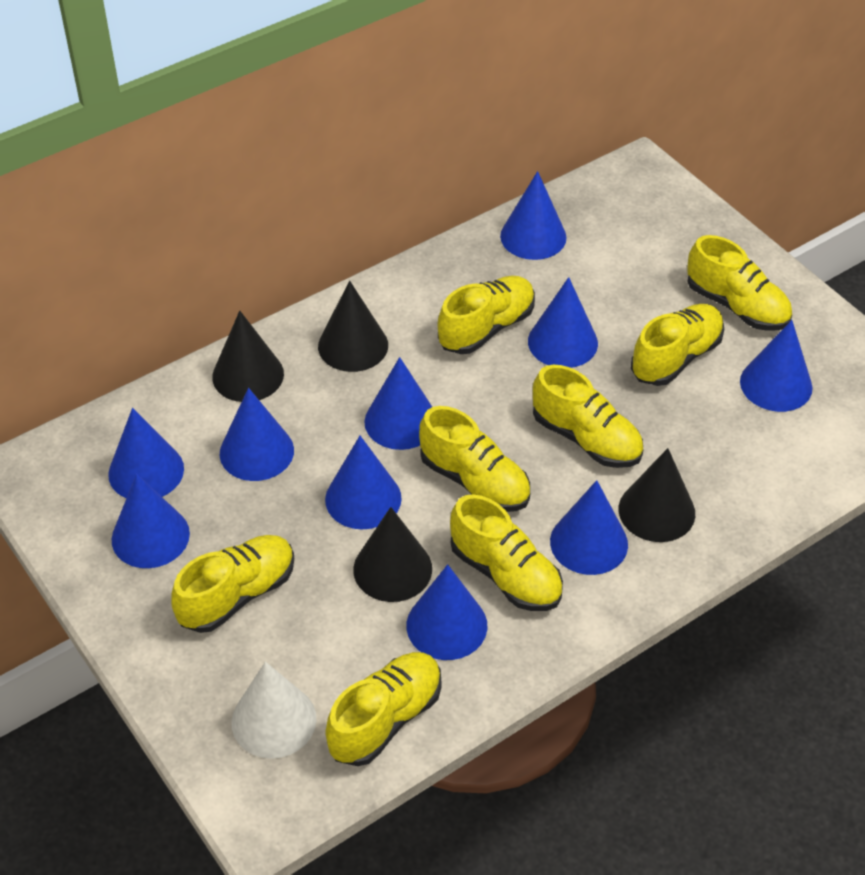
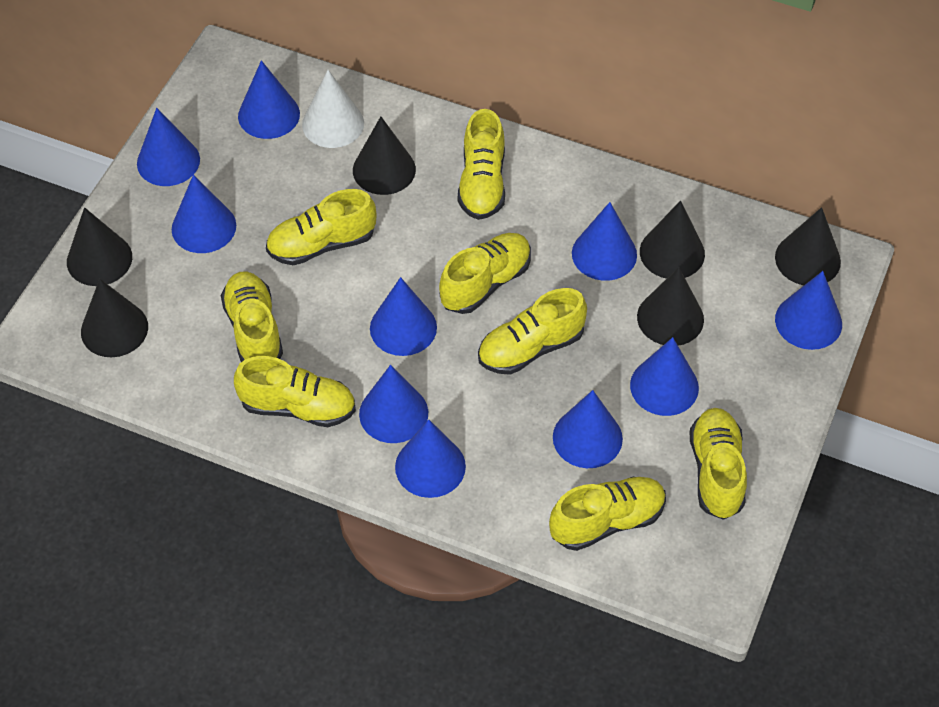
black cone: [212,310,284,402] [318,281,388,372] [353,507,432,602] [619,448,695,542] = 4 -> [67,207,132,286] [81,279,148,357] [353,116,416,195] [637,267,704,346] [640,201,705,279] [775,207,841,285] = 6

